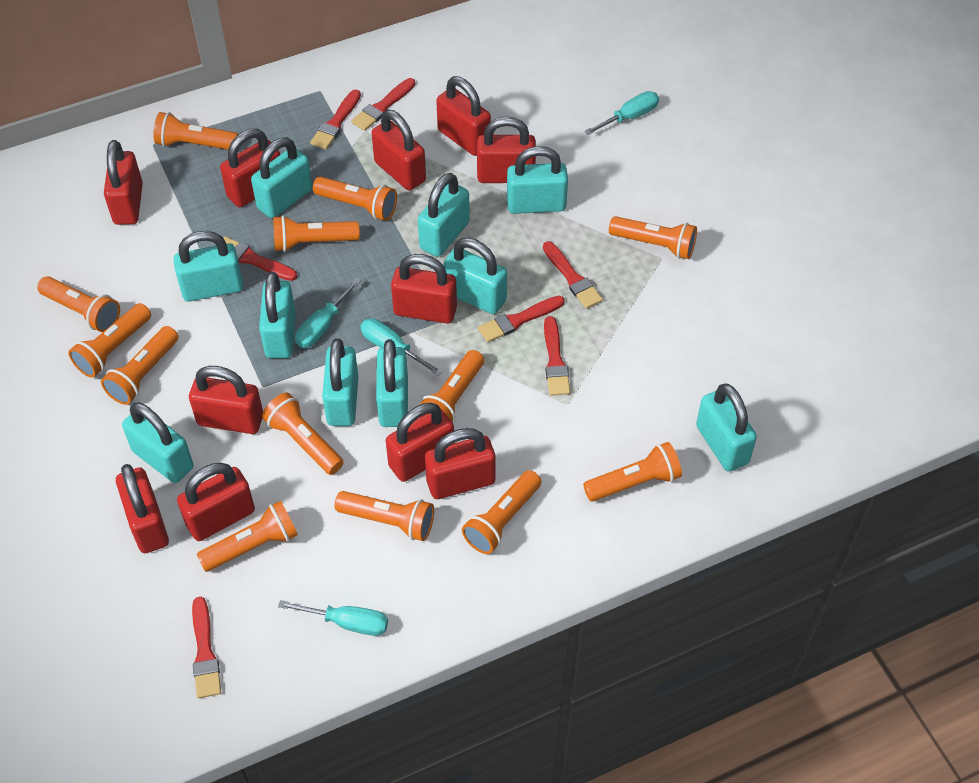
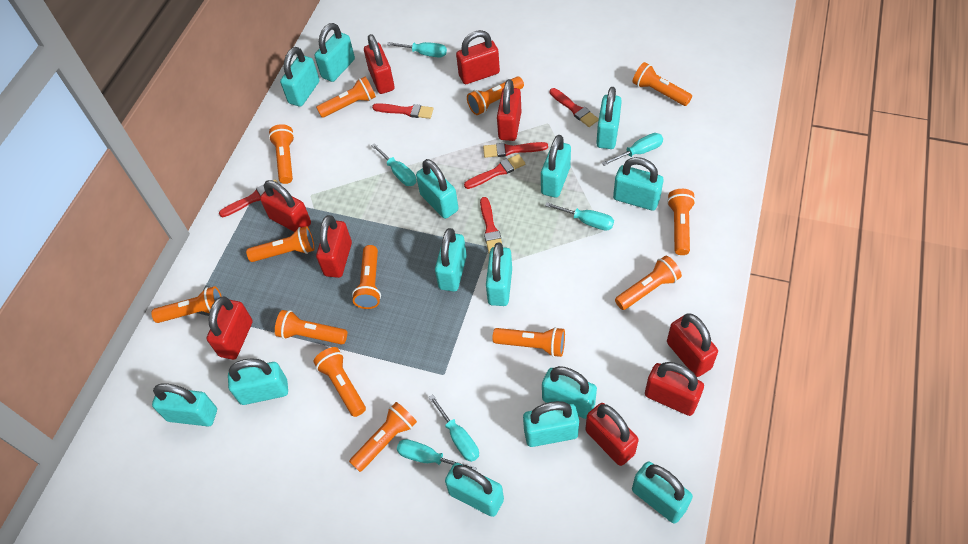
red brush: [192,597,221,698] [223,236,297,281] [310,90,361,150] [351,78,415,131] [478,296,565,342] [543,241,603,309] [544,316,570,396] = 7 -> [219,180,278,217] [372,103,433,119] [464,154,525,189] [480,197,502,254] [483,142,548,158] [550,88,599,127] = 6
red padlock: [104,140,143,225] [116,464,169,553] [177,462,255,541] [189,366,263,434] [220,129,280,207] [372,110,426,191] [386,403,454,482] [391,254,457,323] [425,428,496,499] [436,76,491,156] [477,116,536,183] = 11 -> [207,297,253,360] [260,180,311,232] [316,215,352,278] [364,34,395,94] [456,30,500,84] [497,79,522,141] [585,403,639,466] [645,362,704,416] [667,314,718,377] = 9
turquoise padlock: [122,402,193,483] [173,231,243,302] [251,137,313,218] [259,272,296,358] [322,338,359,426] [376,339,408,427] [418,173,470,257] [443,238,507,314] [507,146,568,214] [696,384,757,472] = 10 -> [152,383,217,426] [228,358,288,405] [280,47,319,107] [315,23,355,82] [416,159,458,219] [435,228,467,292] [445,463,504,517] [486,243,512,306] [523,401,579,447] [541,135,571,198] [542,366,597,419] [596,87,622,149] [613,157,663,211] [632,461,693,523] = 14
turquoise screwdriver: [278,600,388,636] [295,278,361,348] [360,319,442,376] [584,91,659,135] = 4 -> [371,143,416,186] [387,42,447,58] [397,439,477,471] [429,394,479,462] [545,202,614,231] [602,133,663,166] = 6

